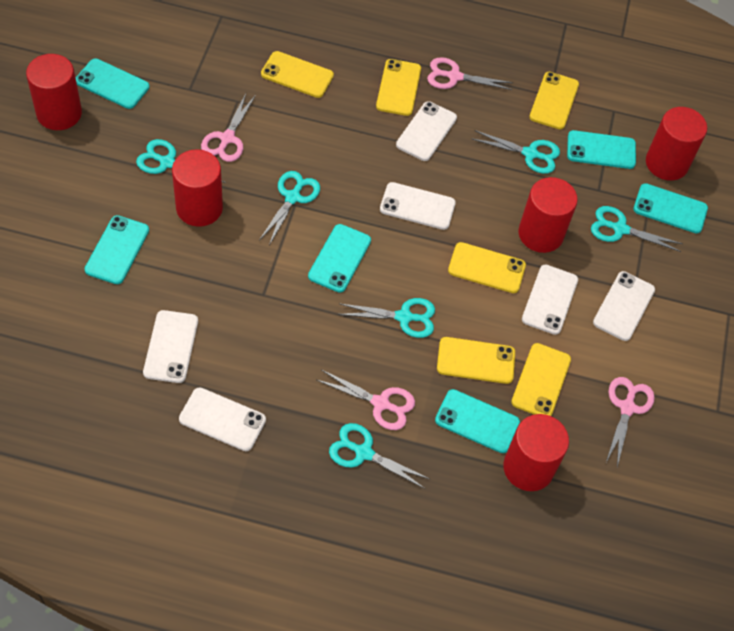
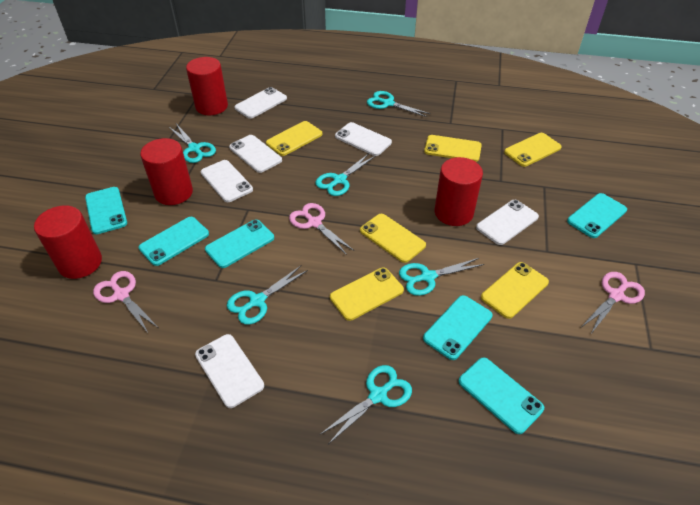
pink scissors: [201,93,256,162] [317,370,415,430] [427,57,513,90] [606,377,655,467] = 4 -> [93,271,157,333] [289,203,354,255] [581,272,645,335] = 3
red cylinder: [26,54,82,130] [172,150,223,227] [503,414,569,491] [518,177,578,253] [646,107,707,181] = 5 -> [34,206,102,279] [140,138,193,205] [186,57,228,115] [435,157,483,226] = 4

